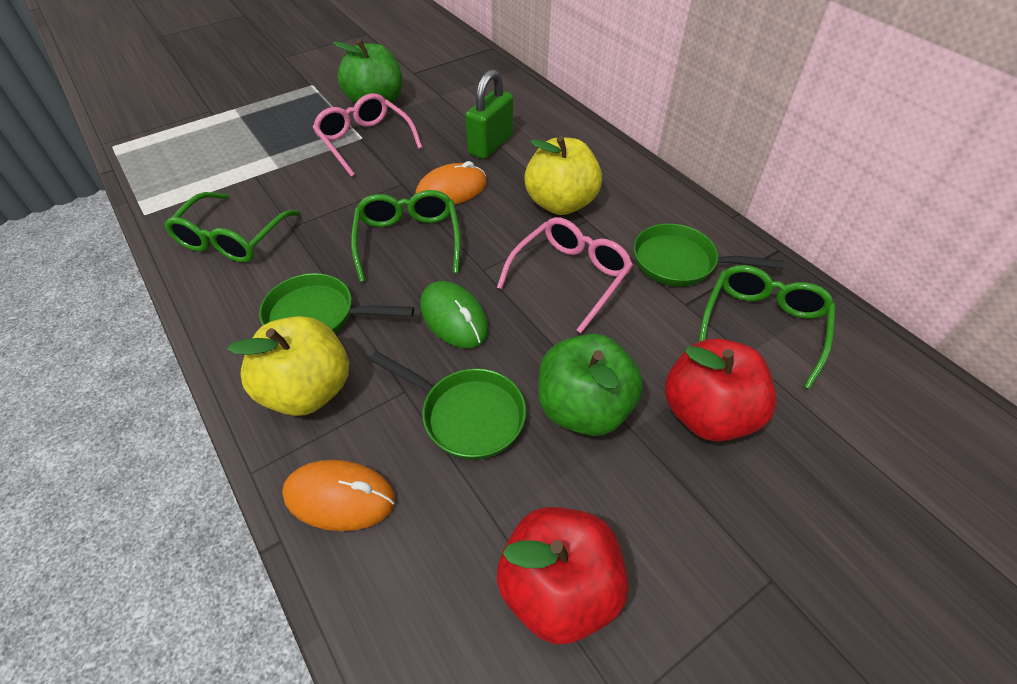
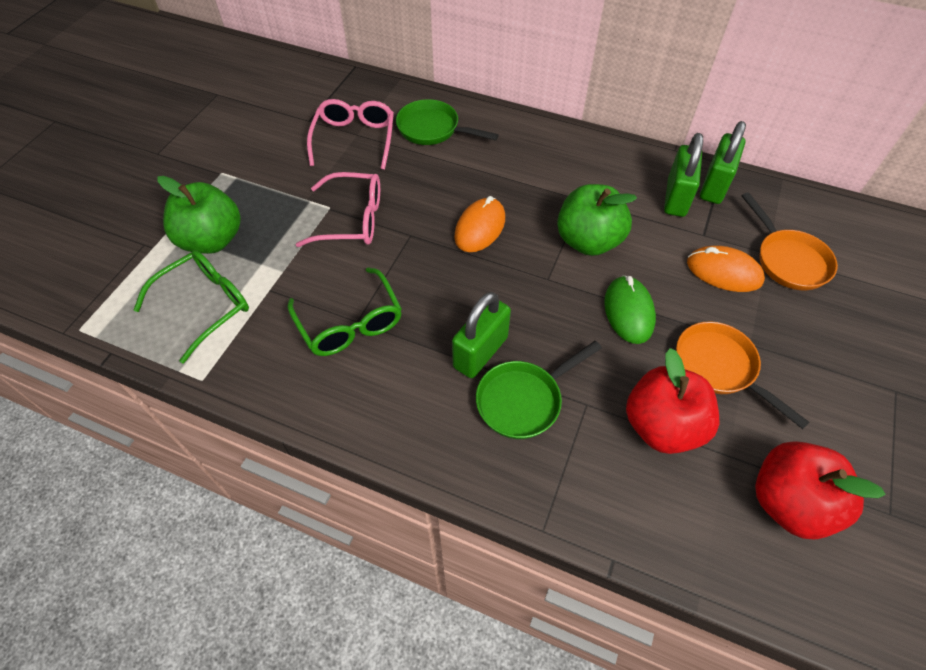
green glasses: [164,192,301,263] [351,190,460,282] [698,265,835,389] = 3 -> [134,250,249,364] [288,267,402,356] = 2
green padlock: [466,69,513,159] = 1 -> [452,292,511,378] [664,133,703,217] [700,121,746,204] = 3
green pan: [259,273,414,334] [369,351,526,460] [634,224,784,286] = 3 -> [396,99,499,145] [476,341,602,439] = 2
orange pan: none = 0 -> [676,321,810,429] [742,192,838,291] = 2
yellow apple: [227,316,349,416] [524,136,602,215] = 2 -> none = 0

